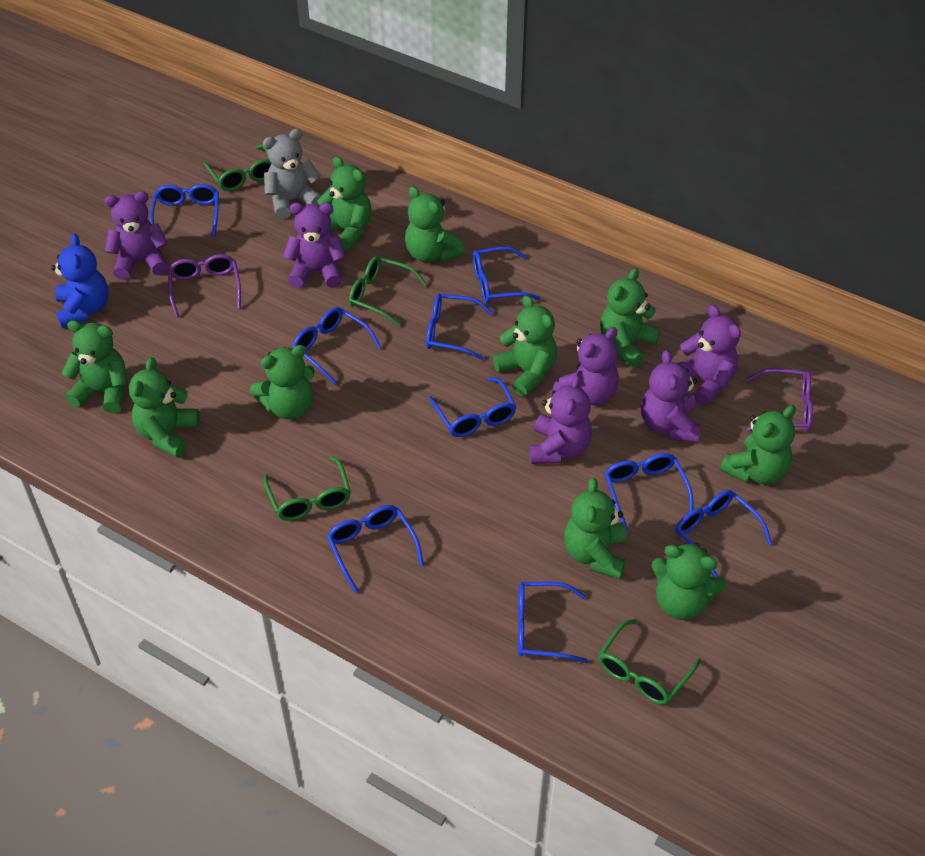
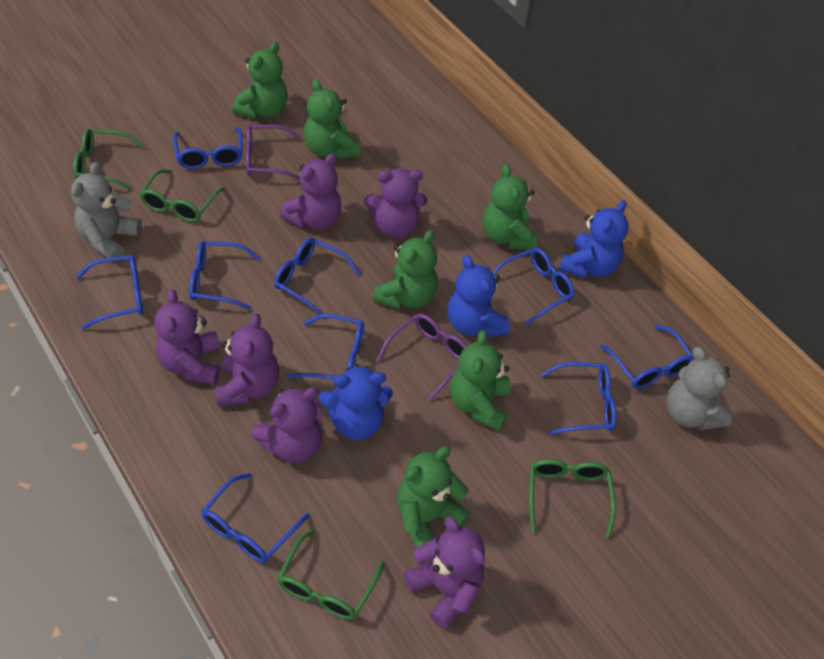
blue teddy bear: [51,233,108,328] = 1 -> [319,364,393,440] [447,255,510,337] [559,200,628,278] = 3
green teddy bear: [62,320,127,413] [129,357,200,458] [250,345,315,419] [317,156,371,251] [405,186,465,263] [493,295,557,396] [564,478,626,579] [600,268,660,367] [651,543,726,620] [720,405,796,484] = 10 -> [232,42,288,119] [304,79,360,159] [373,230,438,309] [397,446,470,548] [450,330,510,431] [482,164,537,250] = 6
grey teddy bear: [263,129,322,219] = 1 -> [71,162,142,262] [666,346,733,430] = 2

